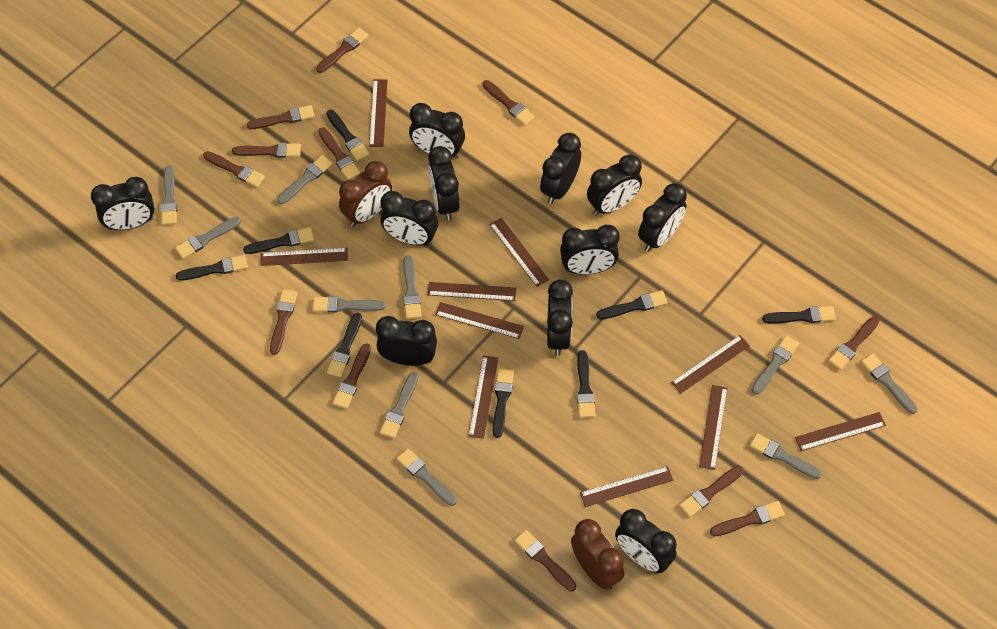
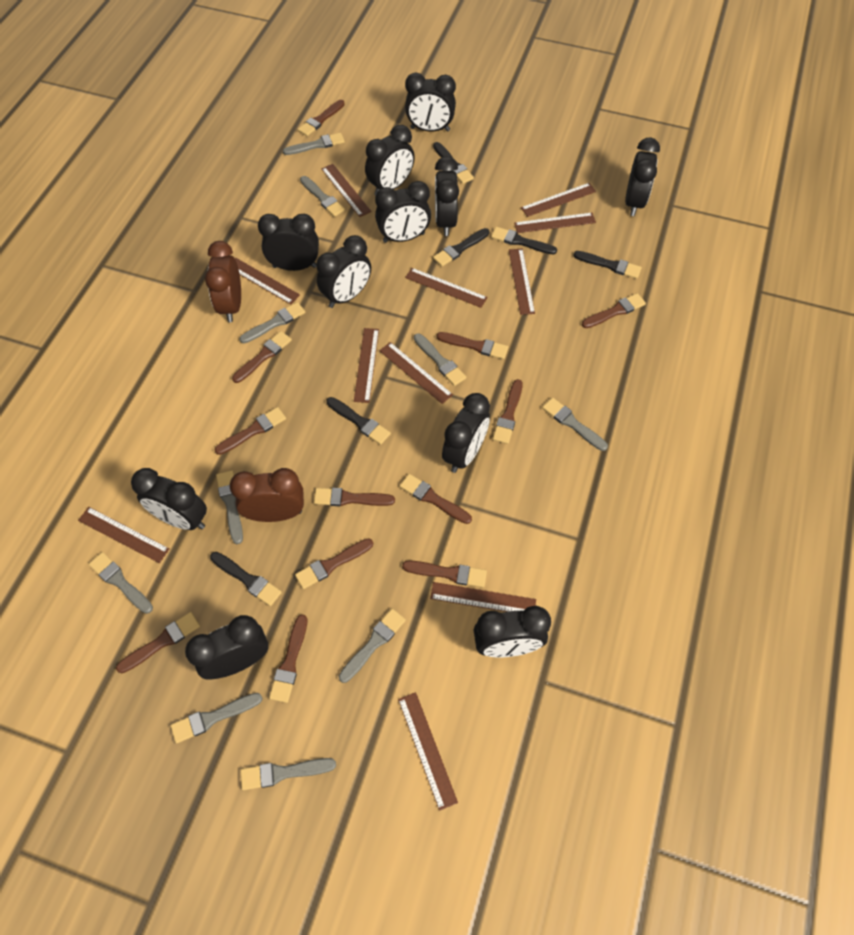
black brush: [176,255,248,280] [243,227,314,254] [326,110,369,161] [327,313,362,377] [493,369,514,438] [577,350,595,418] [596,290,668,319] [762,306,836,324] = 8 -> [210,552,282,606] [327,397,391,445] [433,142,474,184] [433,228,489,266] [491,227,557,255] [573,251,642,279] = 6
brown ruler: [261,248,348,266] [369,79,387,147] [428,282,516,301] [435,302,524,339] [469,355,498,439] [489,218,549,287] [580,466,673,507] [671,335,750,393] [699,385,728,470] [795,412,886,451] = 10 -> [78,507,170,563] [235,258,300,304] [321,164,371,217] [354,328,379,403] [379,342,453,404] [398,692,458,811] [405,268,487,308] [430,582,536,612] [509,249,535,315] [514,213,596,233] [521,183,596,217] = 11

